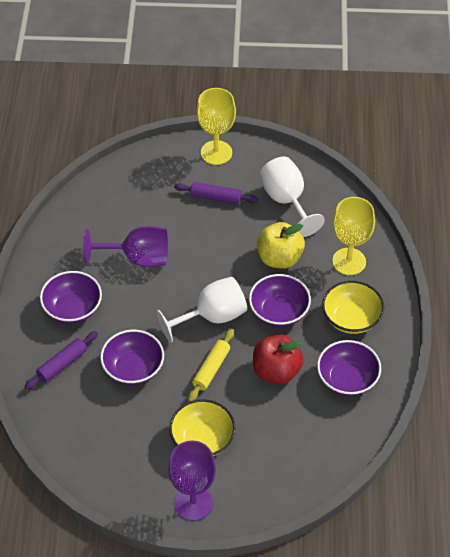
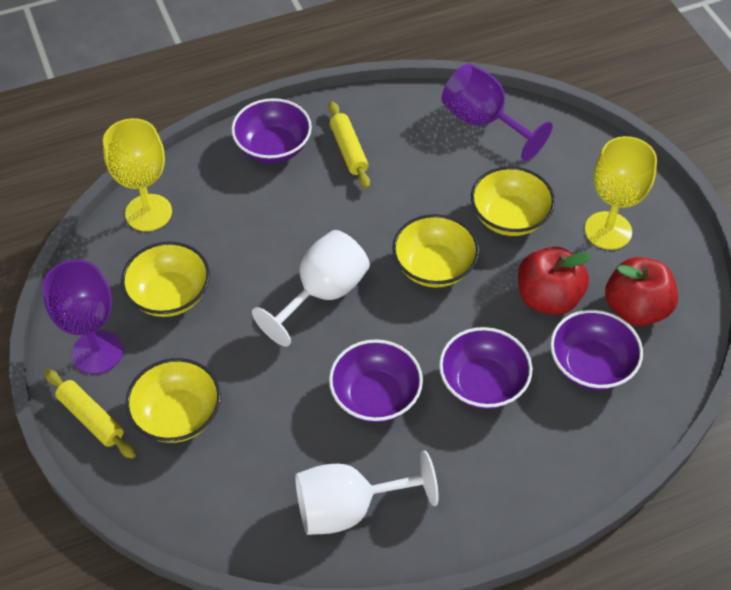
purple rolling pin: [25,331,98,390] [174,182,259,204] = 2 -> none = 0
red apple: [253,335,304,384] = 1 -> [518,247,591,315] [605,257,678,326] = 2
yellow apple: [257,222,305,269] = 1 -> none = 0
yellow bowl: [169,399,235,456] [322,281,384,334] = 2 -> [121,242,210,317] [125,358,221,443] [392,214,479,288] [471,166,555,236] = 4
yellow rolling pin: [188,329,234,402] = 1 -> [44,369,136,459] [329,101,370,189] = 2

